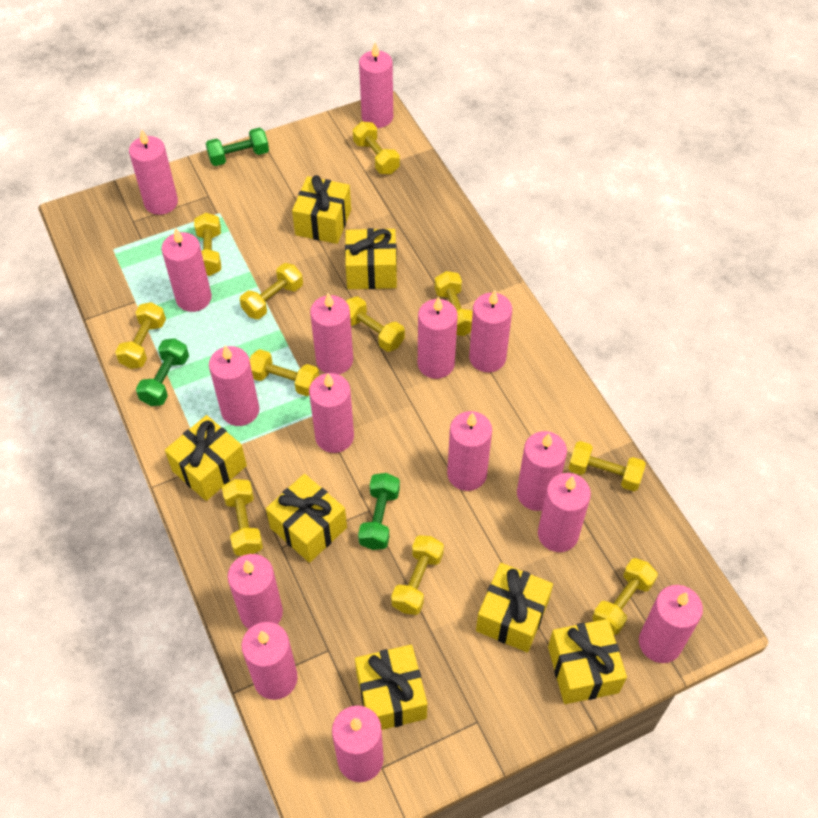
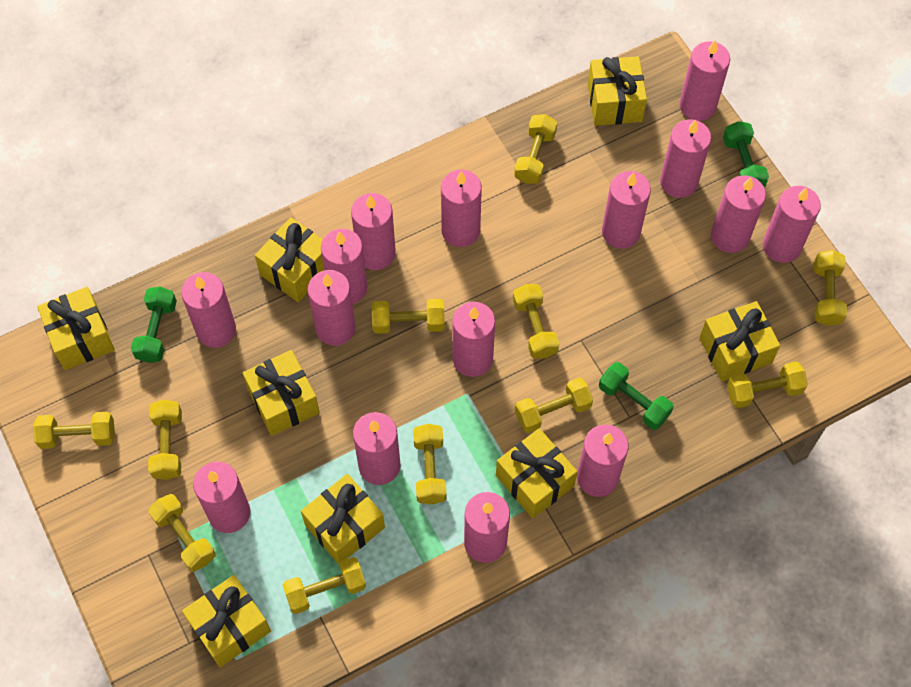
yellow gift: [165,415,247,501] [266,474,347,563] [292,175,351,244] [345,228,397,289] [355,644,427,730] [476,563,553,652] [548,619,627,704] = 7 -> [37,287,115,370] [182,575,271,667] [243,350,320,436] [255,217,324,302] [301,474,385,564] [496,428,578,518] [587,56,647,126] [699,301,780,382] = 8

